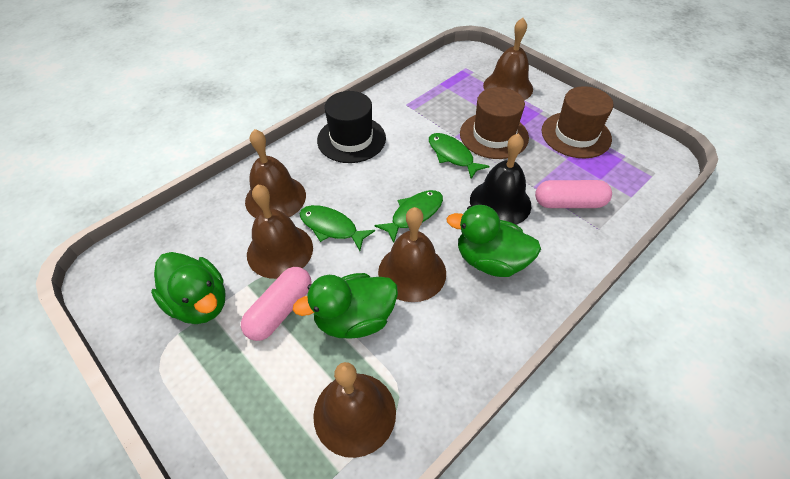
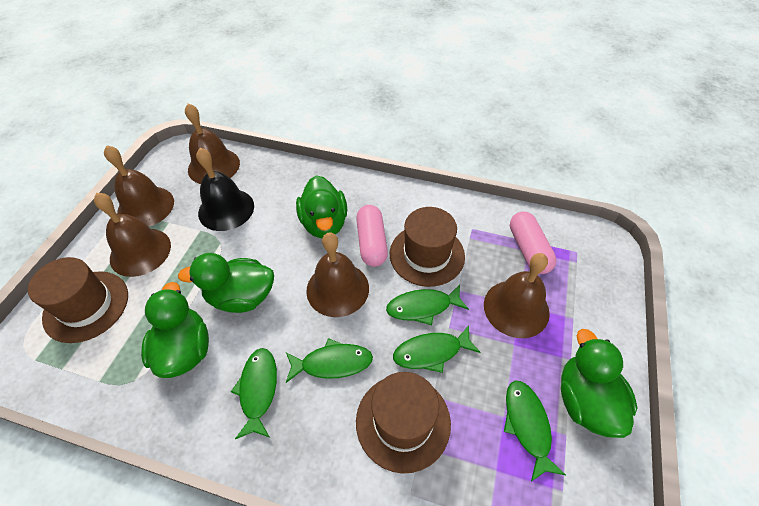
black hat: [317,91,386,163] = 1 -> none = 0
brown hat: [460,87,529,159] [542,86,613,159] = 2 -> [28,257,128,343] [356,372,451,474] [390,207,465,287] = 3
green duck: [151,252,226,324] [293,273,398,338] [446,205,541,277] = 3 -> [141,282,209,378] [178,253,274,313] [296,175,347,238] [561,329,638,438] = 4
green fish: [300,205,375,251] [374,190,443,243] [429,133,490,179] = 3 -> [231,348,277,439] [286,338,373,383] [386,285,469,325] [393,325,480,373] [504,380,566,482] = 5

